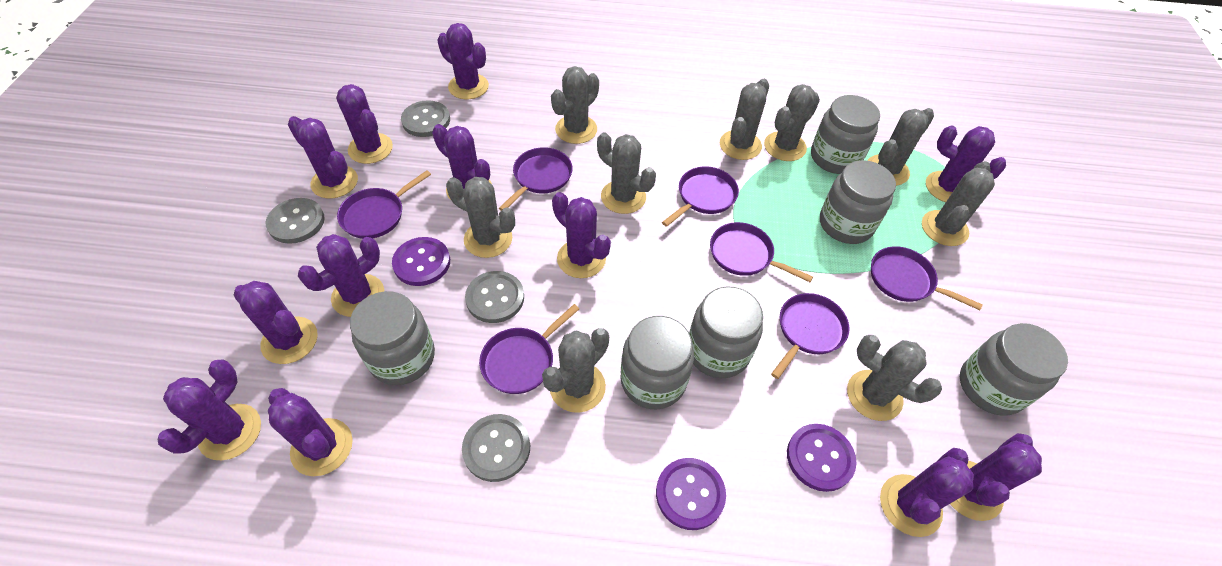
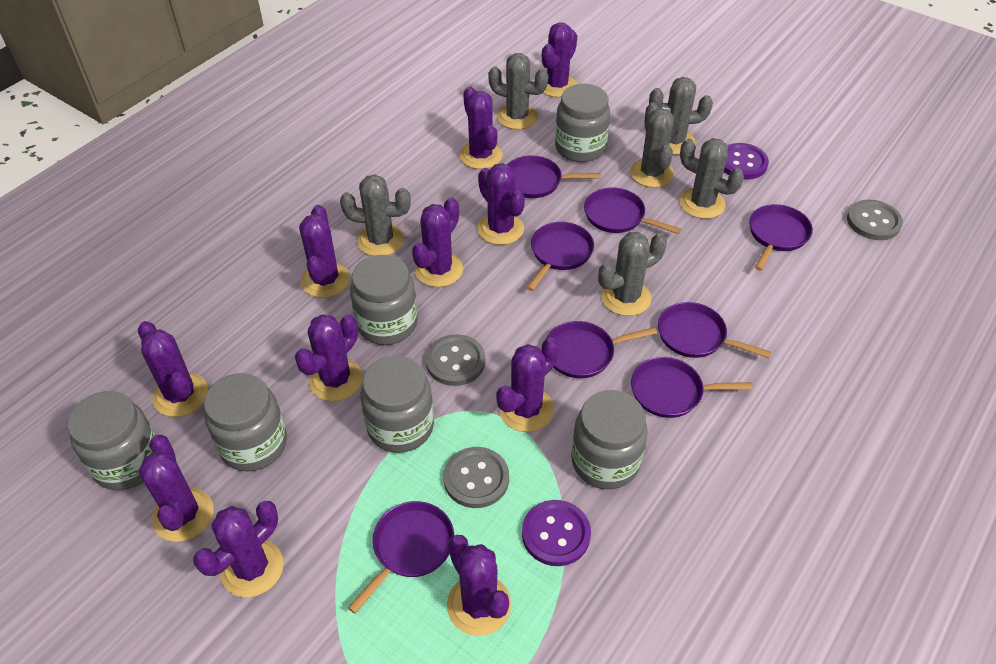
grey button: [265,198,325,244] [401,100,450,137] [462,414,530,482] [465,271,524,323] = 4 -> [426,334,485,386] [443,447,509,508] [847,200,903,240] = 3
grey cactus: [446,177,515,258] [542,328,609,413] [551,66,599,144] [597,132,656,214] [720,79,769,160] [764,84,820,161] [847,335,942,421] [867,108,934,186] [922,161,995,246] = 9 -> [340,174,411,256] [488,53,549,129] [598,232,667,316] [630,102,674,188] [649,77,713,155] [680,138,744,219] = 6
purple button: [392,237,450,286] [656,458,726,530] [787,424,857,492] = 3 -> [522,500,591,566] [724,143,769,180] = 2
purple cactus: [158,359,261,460] [234,281,318,364] [268,388,353,476] [288,116,358,199] [298,234,384,317] [336,84,393,164] [432,124,492,200] [437,23,489,99] [552,192,611,278] [880,448,974,537] [926,125,1006,202] [950,433,1042,521] = 12 -> [138,321,208,417] [138,435,214,542] [193,501,284,597] [295,314,363,401] [299,205,350,298] [412,198,463,287] [447,535,511,636] [459,86,503,169] [478,163,525,245] [496,337,560,432] [542,22,577,97] = 11
purple pan: [337,170,431,239] [479,304,579,394] [499,147,573,211] [662,167,739,227] [710,222,813,282] [771,293,849,379] [871,246,983,310] = 7 -> [348,501,454,614] [507,156,601,198] [527,222,594,291] [546,321,657,378] [584,187,681,234] [631,357,753,418] [658,302,771,358] [749,204,813,271] = 8

